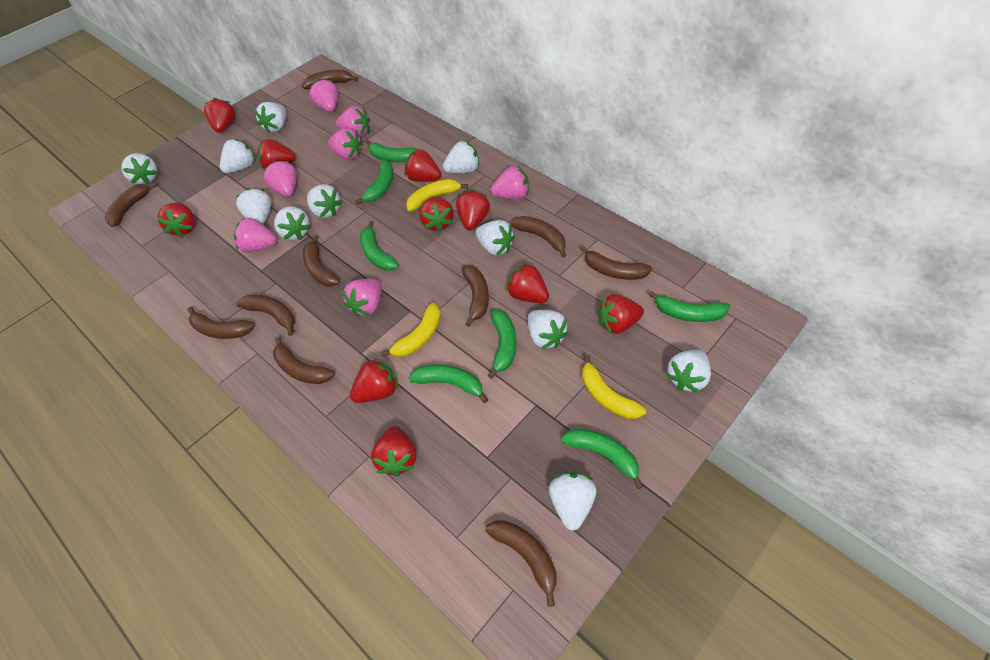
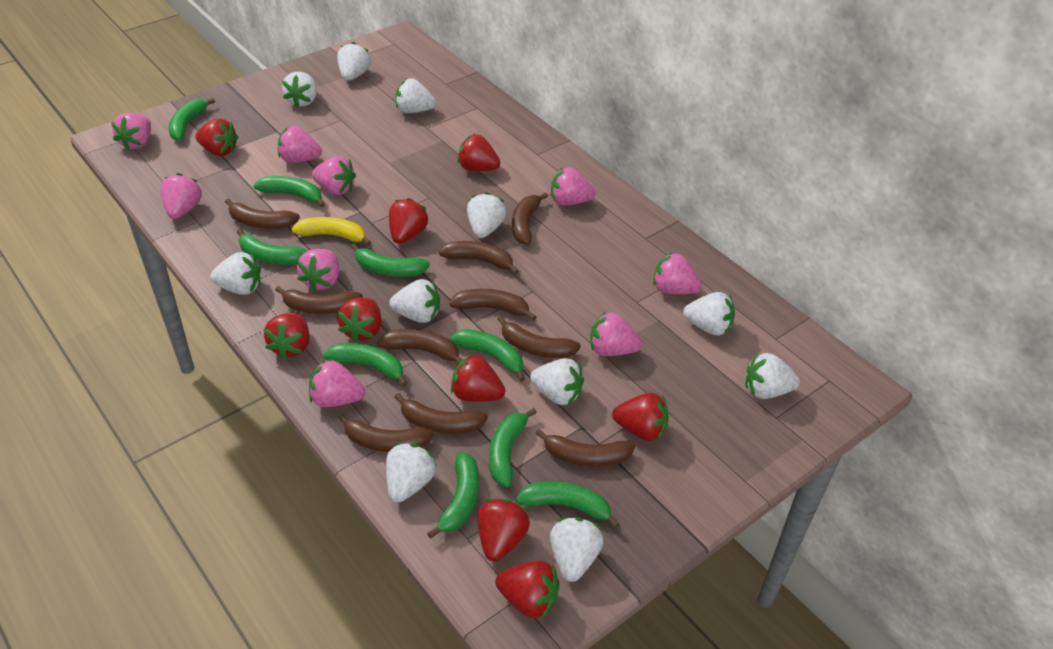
green banana: [355,160,393,205] [360,221,399,271] [365,140,420,162] [409,364,488,403] [488,310,516,379] [561,428,643,489] [649,291,730,322] = 7 -> [169,98,215,141] [237,229,308,265] [254,176,325,207] [323,343,407,387] [351,244,430,277] [427,452,479,539] [450,329,525,382] [489,408,537,487] [516,482,620,528] = 9
pink strawberry: [234,218,277,253] [263,161,297,197] [309,79,338,112] [328,128,363,160] [336,106,370,137] [342,279,382,317] [491,165,529,199] = 7 -> [111,113,151,151] [160,173,202,219] [278,126,322,163] [297,249,339,292] [309,359,365,407] [312,156,356,195] [551,167,595,206] [590,311,642,356] [653,252,702,294] = 9
red strawberry: [157,203,195,237] [204,98,235,133] [257,139,296,169] [350,358,398,403] [371,426,417,477] [404,149,441,182] [419,197,454,232] [456,190,490,230] [506,263,549,303] [598,294,644,334] = 10 -> [195,119,239,156] [264,313,310,360] [337,298,382,343] [389,198,429,244] [451,354,505,402] [457,134,500,171] [477,498,530,562] [495,560,560,619] [612,393,669,441] = 9
yellow banana: [381,303,441,357] [406,179,468,211] [582,355,646,419] = 3 -> [291,217,371,246] = 1

